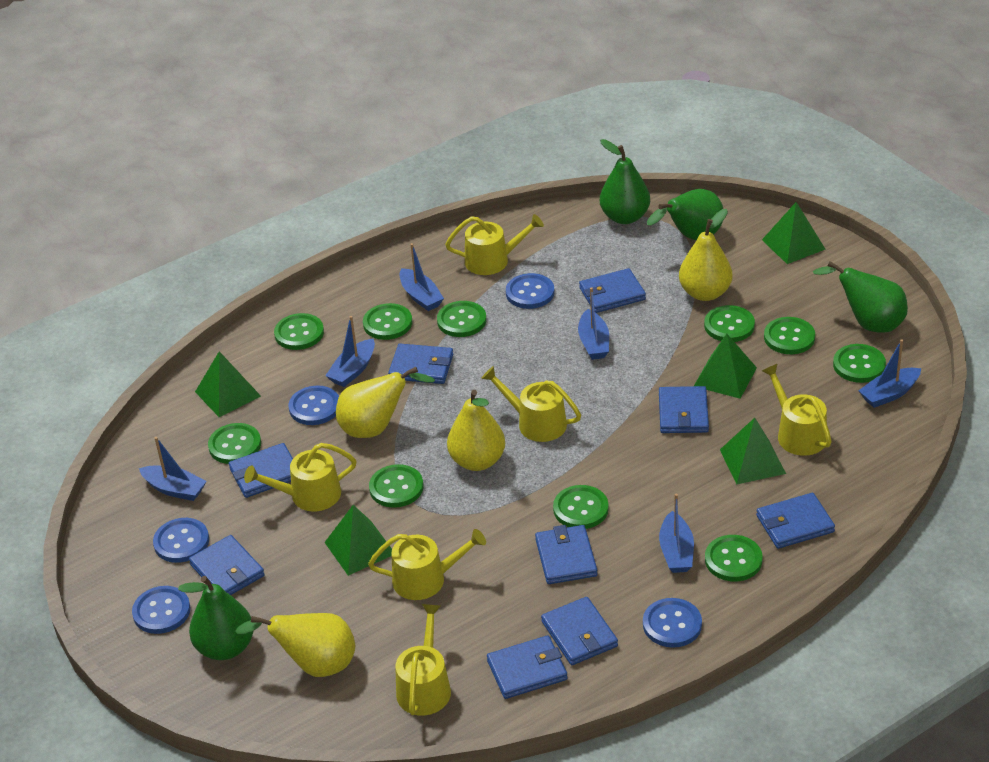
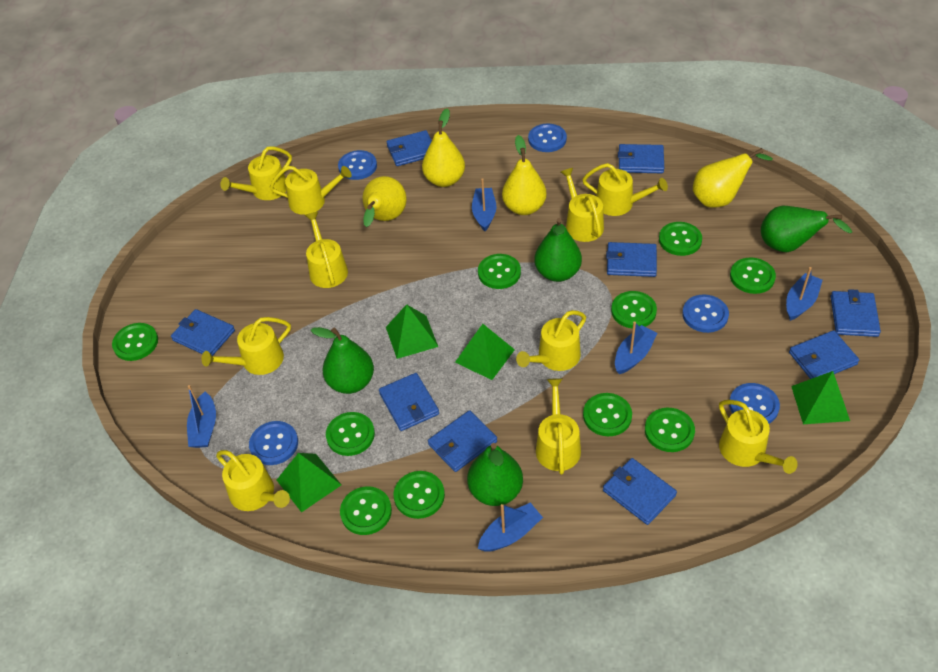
blue boat: [139,437,207,501] [325,316,375,387] [400,243,444,311] [578,287,609,360] [659,494,694,573] [858,339,921,408] = 6 -> [187,385,216,448] [472,178,496,231] [478,503,543,551] [615,322,657,374] [786,267,823,321] = 5
green pyramid: [195,351,261,417] [324,505,392,576] [694,334,757,399] [720,418,786,484] [762,202,826,264] = 5 -> [277,453,341,512] [386,304,438,359] [455,324,515,380] [791,371,850,424] = 4
yellow watering can: [244,443,357,511] [368,529,486,600] [395,604,451,716] [445,214,544,275] [481,366,581,442] [762,364,832,456] = 6 -> [202,317,291,375] [216,450,290,511] [220,146,292,200] [270,166,352,215] [305,212,348,288] [516,310,586,371] [536,378,581,475] [561,168,604,242] [582,163,668,216] [719,400,798,474] = 10

